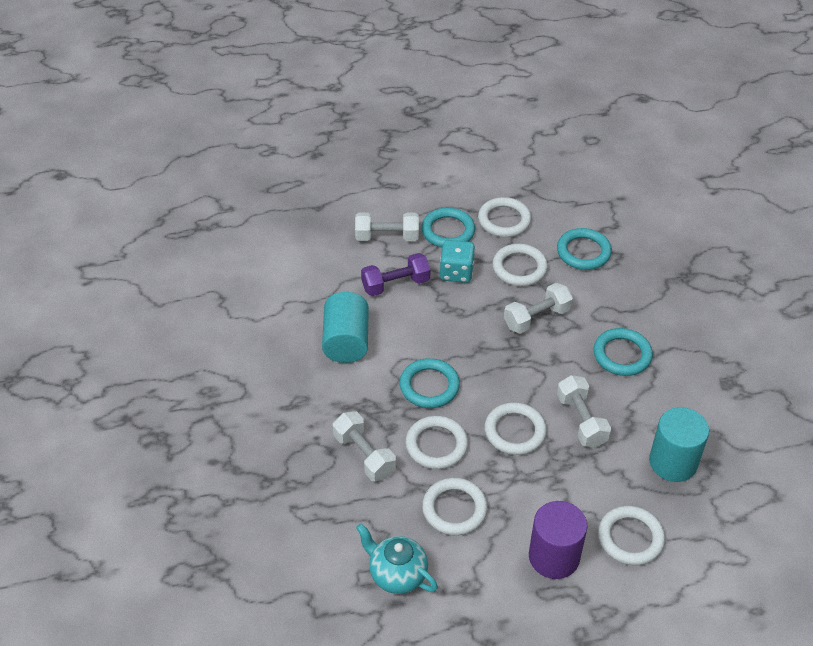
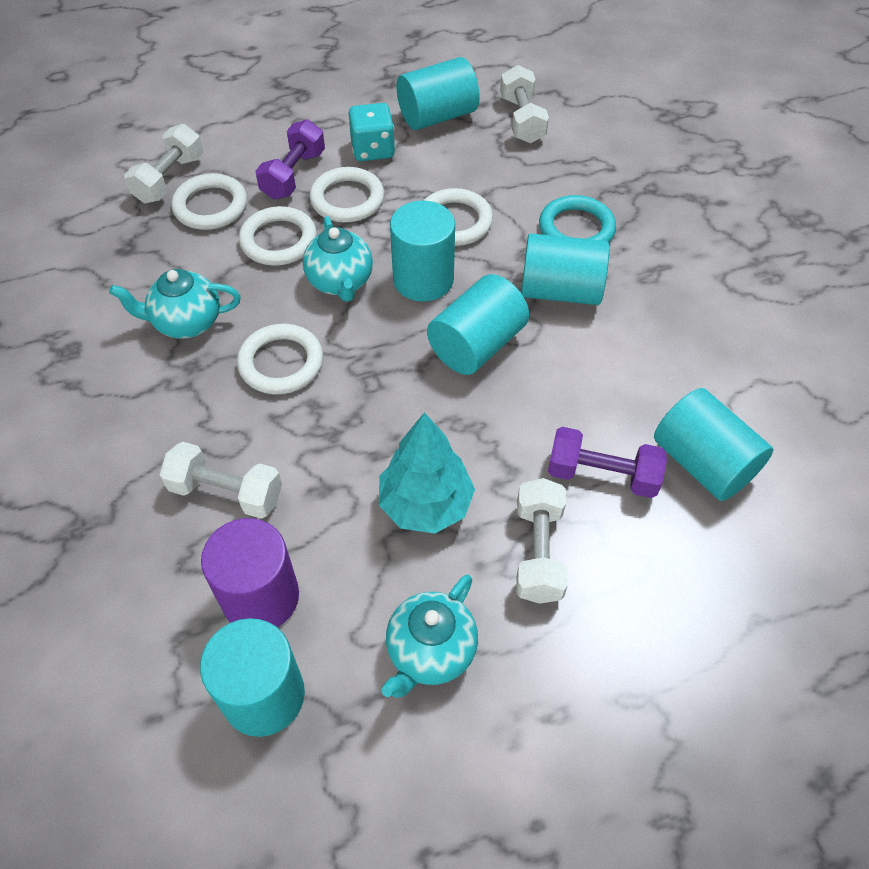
purple dumbbell: [361,253,431,296] = 1 -> [255,119,325,200] [548,427,667,498] = 2
turquoise cylinder: [322,292,369,363] [649,407,709,482] = 2 -> [200,618,305,737] [390,201,455,302] [396,57,480,130] [427,274,529,375] [521,233,609,305] [654,388,773,501] = 6
turquoise ring: [400,358,460,408] [421,208,475,247] [557,228,612,270] [593,328,653,376] = 4 -> [539,195,616,242] = 1
turquoise teapot: [356,523,438,594] = 1 -> [109,269,241,339] [303,216,373,302] [381,575,478,698] = 3
turquoise tree: none = 0 -> [379,412,475,534] = 1
white ring: [405,416,468,469] [422,478,488,536] [478,197,531,237] [485,402,547,455] [492,244,548,286] [598,506,665,565] = 6 -> [171,173,247,230] [237,324,323,394] [239,206,317,266] [310,167,384,223] [423,188,493,246] = 5

